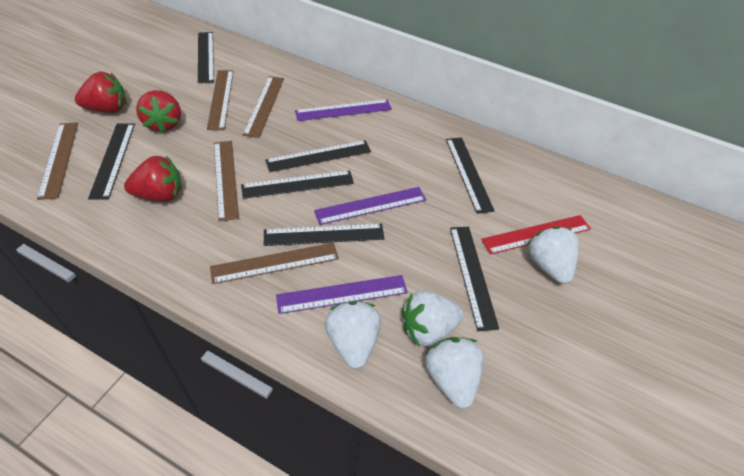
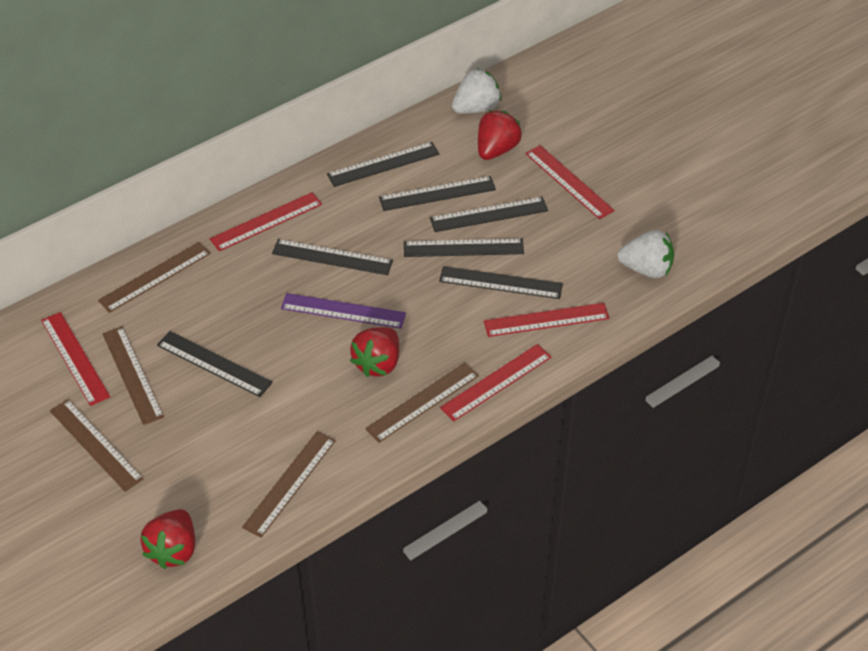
purple ruler: [276,275,408,314] [295,99,392,121] [314,187,426,225] = 3 -> [281,293,406,329] = 1
red ruler: [481,215,591,255] = 1 -> [41,312,110,406] [210,192,322,251] [440,344,551,421] [484,303,609,337] [525,145,614,219] = 5
white strawberry: [325,301,381,369] [402,290,464,346] [425,337,484,409] [527,226,579,284] = 4 -> [452,68,502,114] [617,230,674,278] = 2

